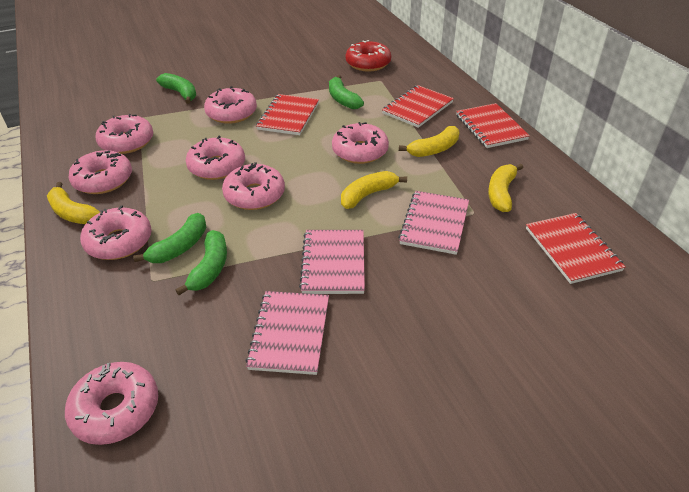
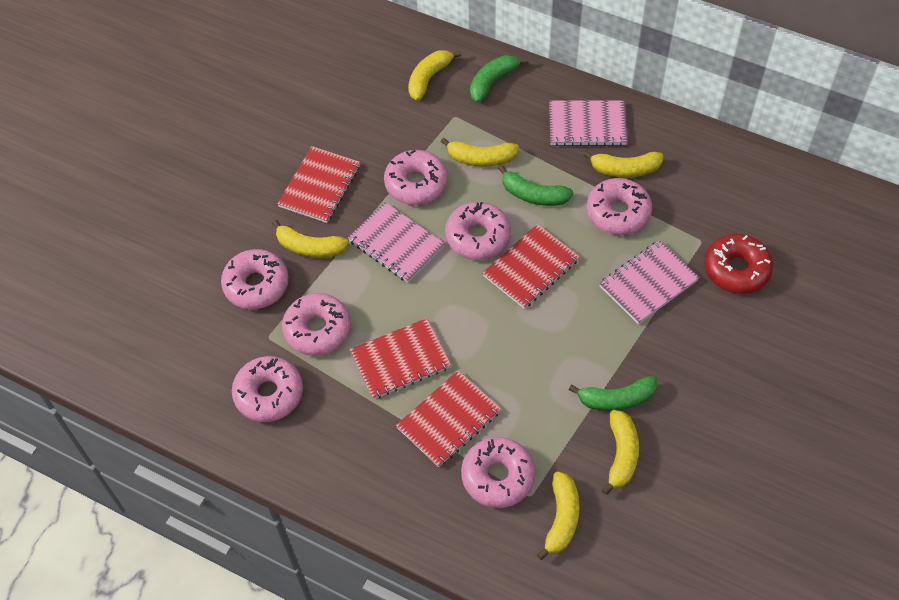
green banana: [133,213,206,263] [156,73,196,104] [175,230,227,295] [329,75,364,109] = 4 -> [470,55,528,103] [498,165,573,206] [569,376,657,411] = 3
pink donut: [65,362,158,445] [69,150,132,194] [80,205,152,260] [95,114,153,154] [186,136,245,180] [204,86,257,124] [222,162,285,210] [332,122,389,164] = 8 -> [221,249,289,309] [232,356,303,422] [282,293,351,356] [384,150,448,205] [445,202,511,260] [461,437,535,508] [587,178,652,235] = 7
yellow banana: [47,182,100,224] [341,171,407,209] [399,126,459,157] [488,164,523,212] = 4 -> [272,220,349,258] [408,50,461,101] [441,138,519,167] [537,471,580,560] [583,151,664,178] [602,410,639,495] = 6

